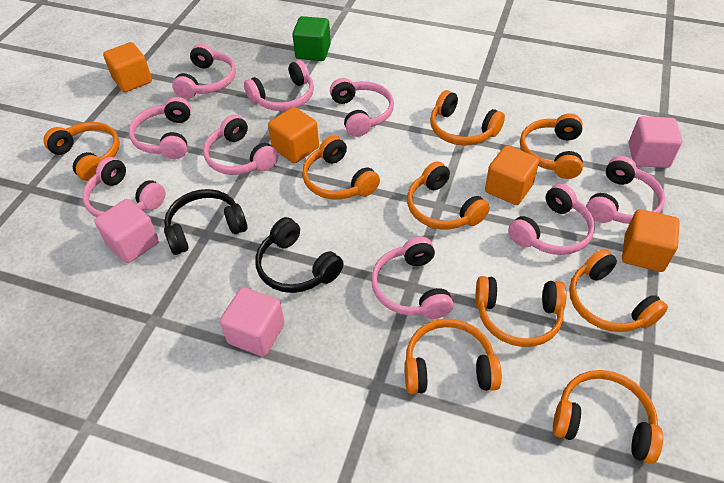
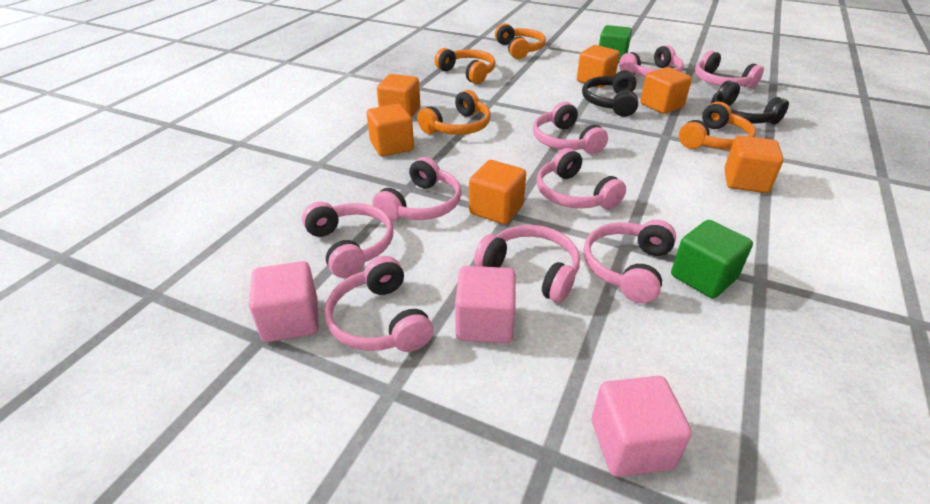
green cube: [293,16,331,61] = 1 -> [599,25,632,63] [671,220,753,299] = 2
orange cube: [103,42,152,93] [268,107,319,163] [485,145,539,205] [622,209,680,272] = 4 -> [367,104,414,156] [377,74,420,117] [469,160,526,224] [577,45,620,88] [640,67,692,114] [724,136,784,193] = 6
orange headphones: [43,122,120,181] [302,136,380,199] [405,319,502,394] [407,161,490,229] [430,90,505,146] [475,276,567,347] [520,113,583,179] [553,370,663,464] [569,249,668,332] = 9 -> [417,90,491,135] [435,48,495,84] [495,23,546,59] [679,102,756,150] = 4

